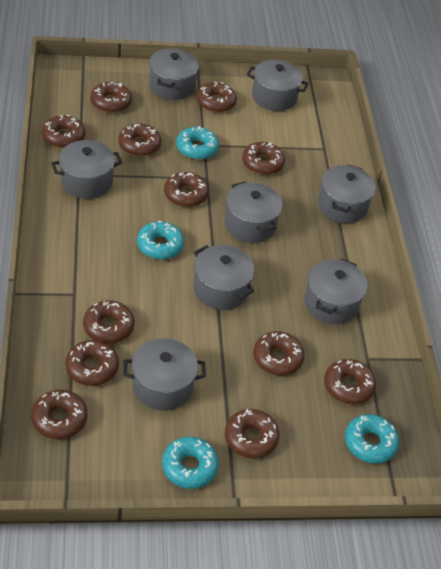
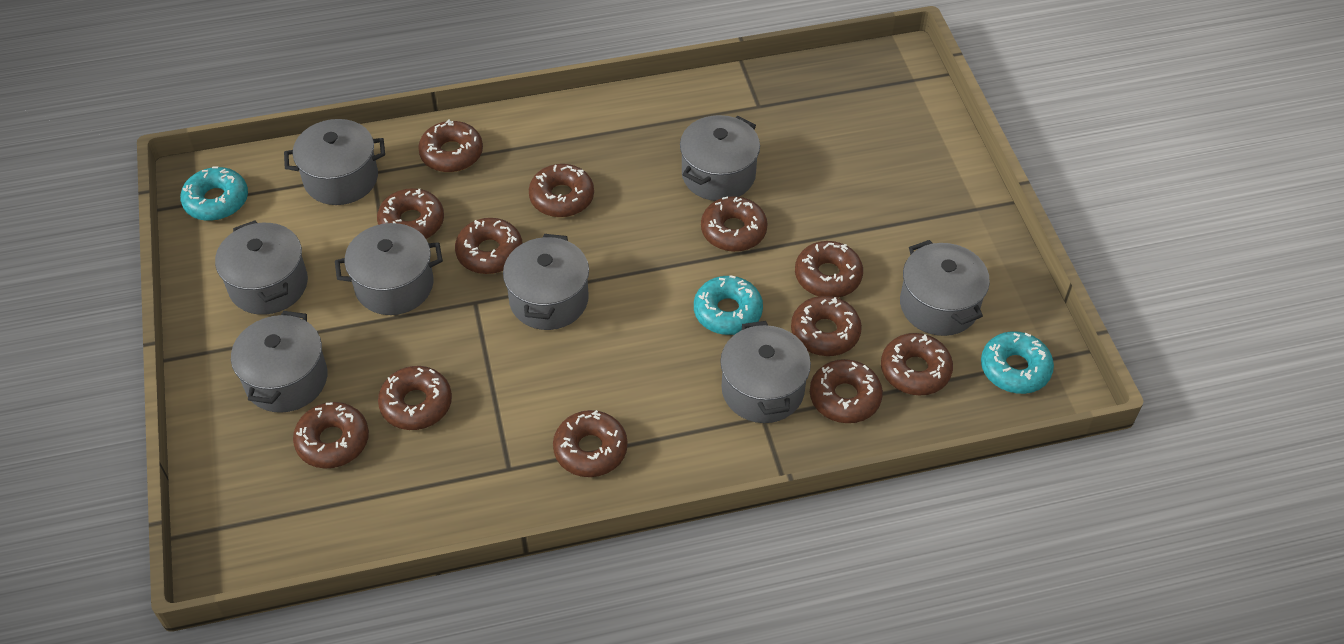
turquoise donut: [137,221,184,260] [162,437,219,489] [176,126,219,160] [345,414,399,464] = 4 -> [180,167,248,221] [694,276,763,335] [981,331,1054,394] = 3

